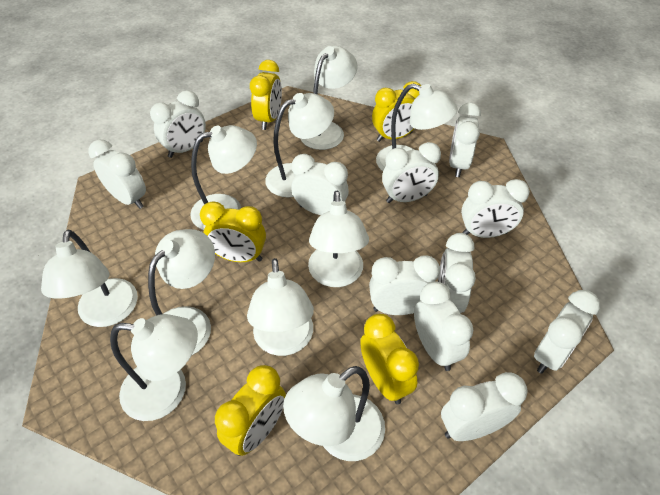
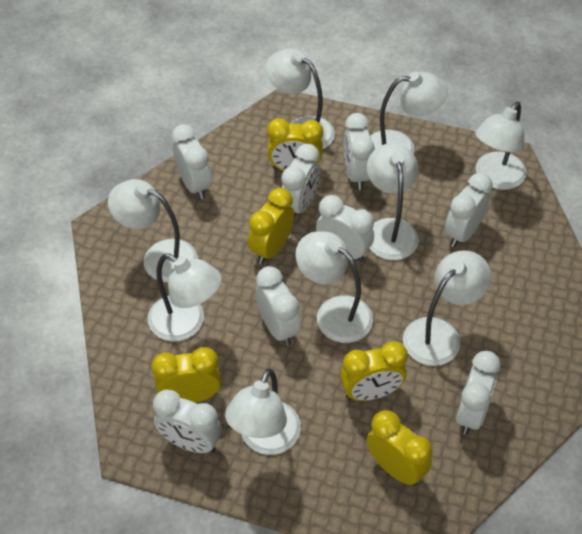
white clock: [88,140,146,209] [150,90,206,158] [291,154,349,215] [369,255,440,315] [382,142,441,203] [414,281,473,371] [438,233,476,313] [441,372,528,441] [449,103,481,177] [461,179,530,238] [534,290,600,374] = 11 -> [153,389,222,453] [172,124,212,200] [256,266,301,346] [281,143,320,218] [316,195,374,262] [343,113,375,190] [445,173,493,248] [456,351,501,435] = 8
white lamp: [41,230,138,327] [110,314,198,421] [148,229,215,355] [190,125,257,230] [247,258,314,356] [265,93,334,197] [283,366,385,461] [300,46,358,150] [308,190,369,287] [376,84,458,171] = 10 -> [108,179,198,283] [148,253,222,342] [225,369,301,455] [266,49,335,150] [296,231,373,343] [367,143,419,260] [370,72,448,154] [403,250,491,366] [475,102,526,190] = 9

